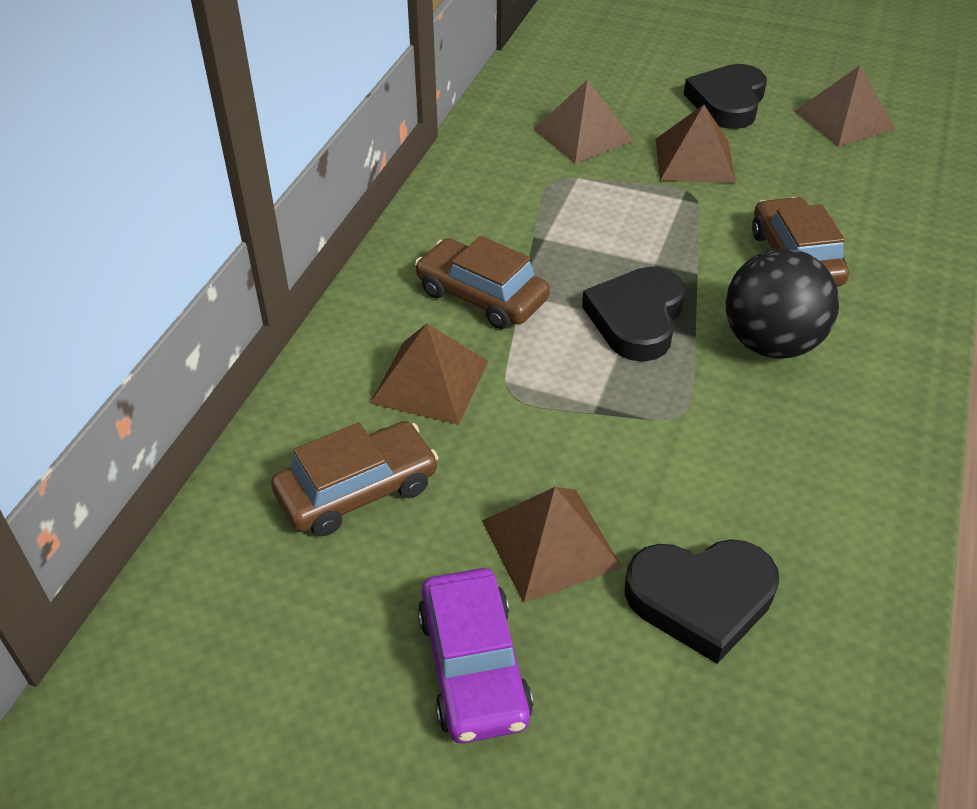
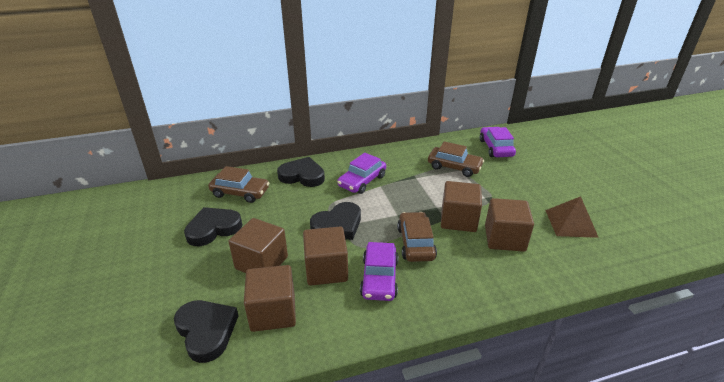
black ball: [725,249,839,359] = 1 -> none = 0
black heart: [582,267,685,362] [625,539,779,664] [684,64,767,129] = 3 -> [174,300,239,363] [184,207,243,246] [277,157,325,187] [310,202,361,240] = 4
brown cube: none = 0 -> [229,218,288,273] [244,265,296,332] [303,226,348,286] [441,181,482,232] [485,198,534,252] = 5
brown pyramid: [370,324,488,425] [482,487,623,603] [534,80,633,163] [656,105,736,183] [795,65,896,147] = 5 -> [545,196,599,238] = 1
purple car: [418,568,533,743] = 1 -> [337,153,386,194] [360,242,398,301] [480,127,516,157] = 3

